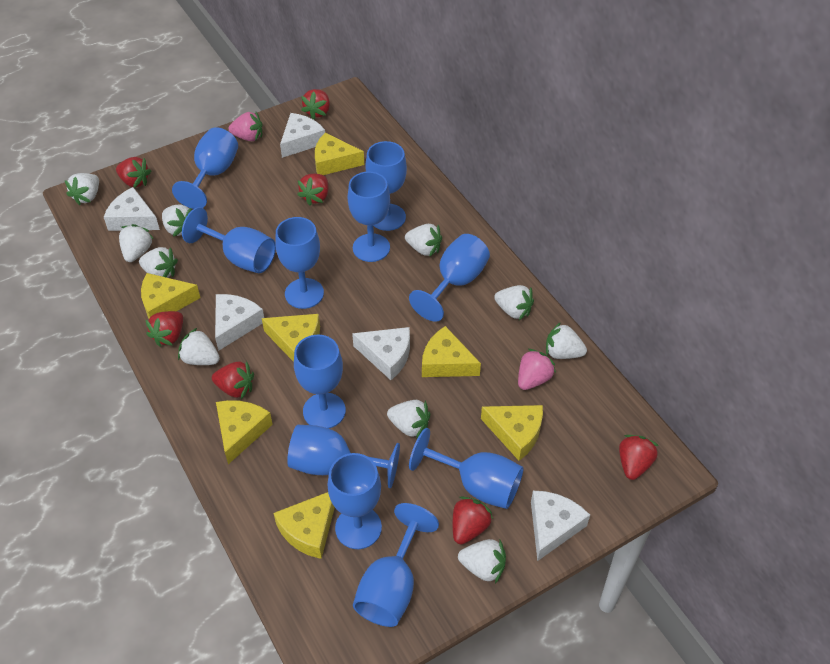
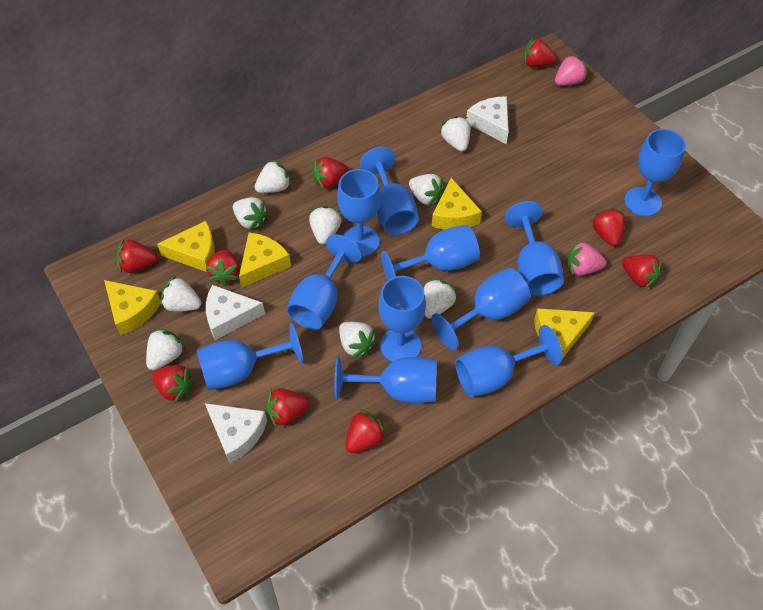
red strawberry: [116,157,151,188] [145,311,183,347] [212,361,254,399] [297,174,328,206] [301,89,330,120] [453,496,493,545] [619,435,659,480] = 7 -> [116,239,157,273] [152,365,195,404] [206,249,240,286] [266,388,310,428] [312,157,349,189] [345,409,387,453] [523,37,556,67] [591,208,626,246] [622,255,662,289] = 9
white cheese: [104,187,160,231] [215,294,264,351] [280,113,325,158] [352,327,410,380] [531,491,590,561] = 5 -> [205,403,267,463] [206,285,265,340] [466,96,509,144] = 3
white strawberry: [65,173,99,205] [119,224,154,262] [139,247,178,278] [162,205,192,237] [178,328,220,365] [387,400,430,439] [405,224,442,257] [458,539,506,584] [494,285,534,320] [546,322,587,359] = 10 -> [146,328,186,370] [161,276,201,312] [233,197,269,230] [255,159,291,193] [309,206,342,244] [339,322,377,358] [409,174,445,206] [424,278,457,319] [440,116,470,152] = 9
yellow cheese: [141,273,200,318] [216,400,273,464] [262,314,320,362] [274,492,335,559] [315,133,364,175] [422,326,481,377] [481,405,543,461] = 7 -> [104,280,161,335] [157,221,215,272] [239,232,291,288] [432,178,482,229] [534,308,595,359] = 5

